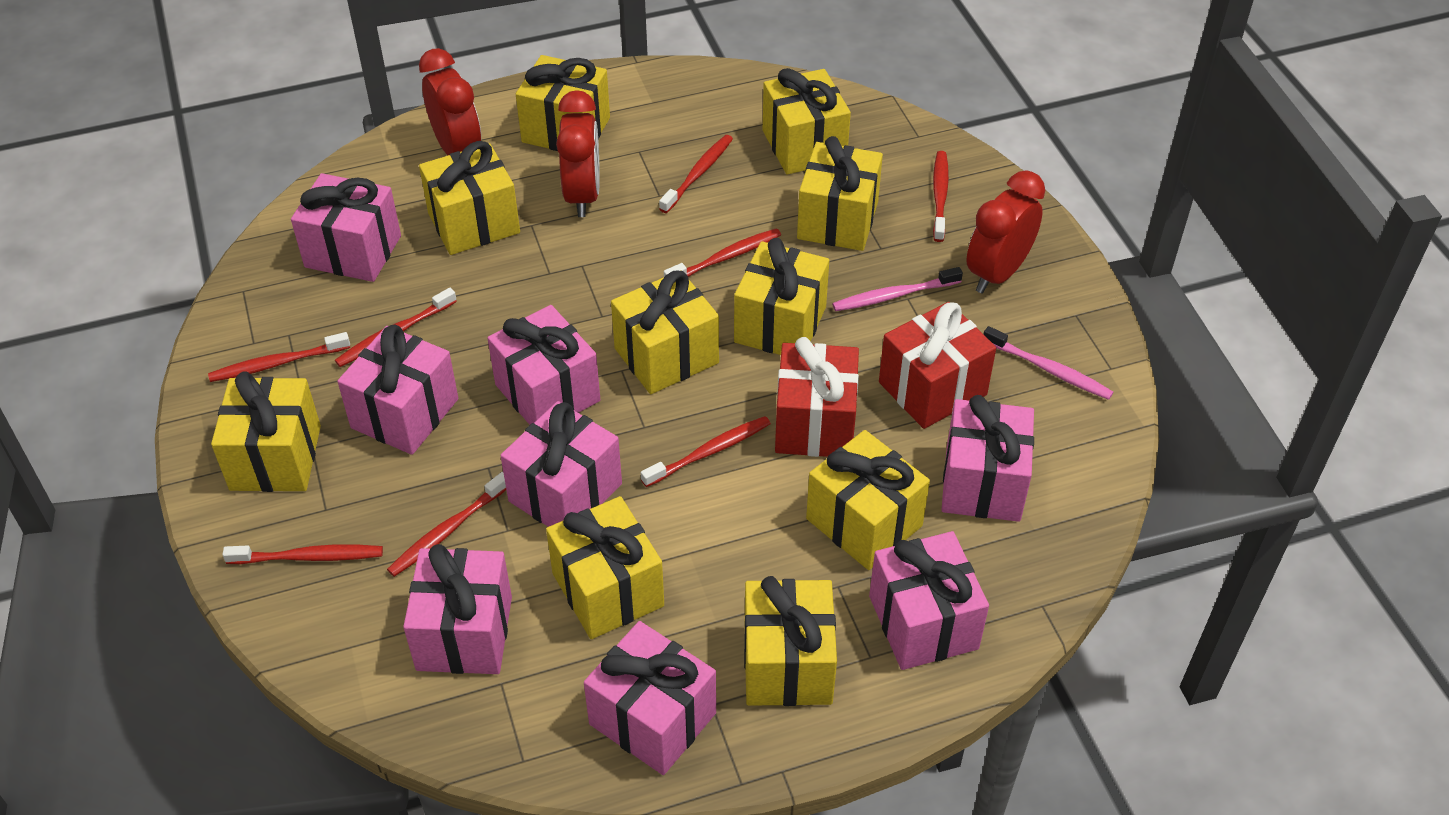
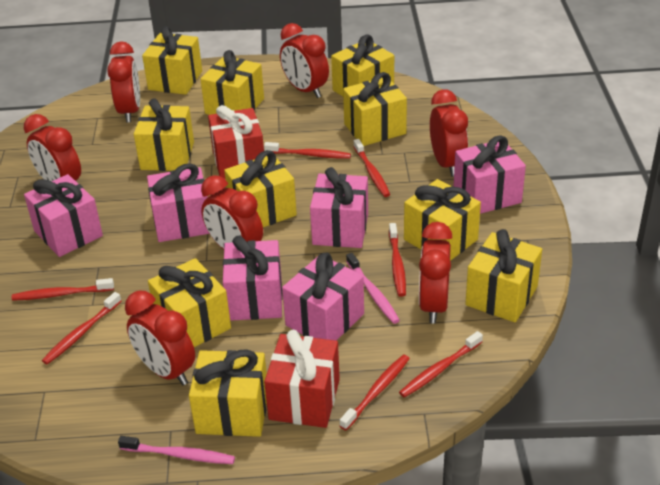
pink gift: [291,173,401,282] [337,324,458,455] [403,544,512,674] [488,305,600,425] [501,401,622,527] [584,621,716,775] [869,531,989,670] [941,395,1034,522] = 8 -> [24,174,103,257] [147,163,209,242] [223,235,283,321] [282,253,364,341] [310,167,368,248] [453,135,526,214] = 6
red clock: [419,48,481,155] [556,90,600,217] [966,170,1045,293] = 3 -> [24,114,81,181] [107,41,140,123] [125,291,195,385] [201,175,263,249] [280,23,329,98] [419,222,453,324] [430,89,468,177] = 7
red toothbrush: [208,332,350,382] [222,544,383,564] [335,288,457,367] [387,472,506,577] [641,416,771,487] [659,135,733,213] [664,228,781,277] [933,151,949,242] = 8 -> [12,278,114,301] [42,292,121,364] [264,142,351,159] [340,354,410,430] [353,139,390,197] [389,223,406,297] [399,331,483,398] = 7

